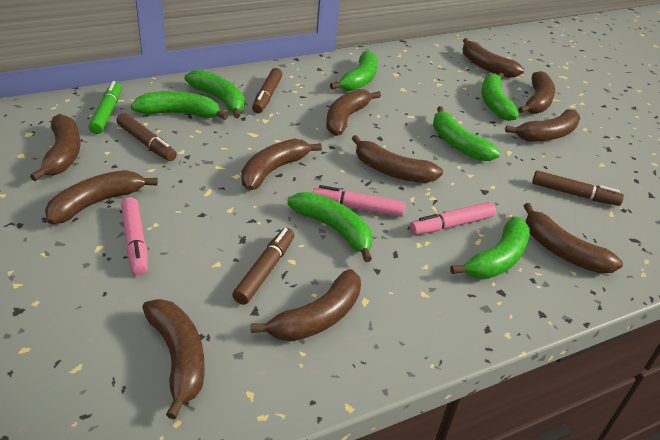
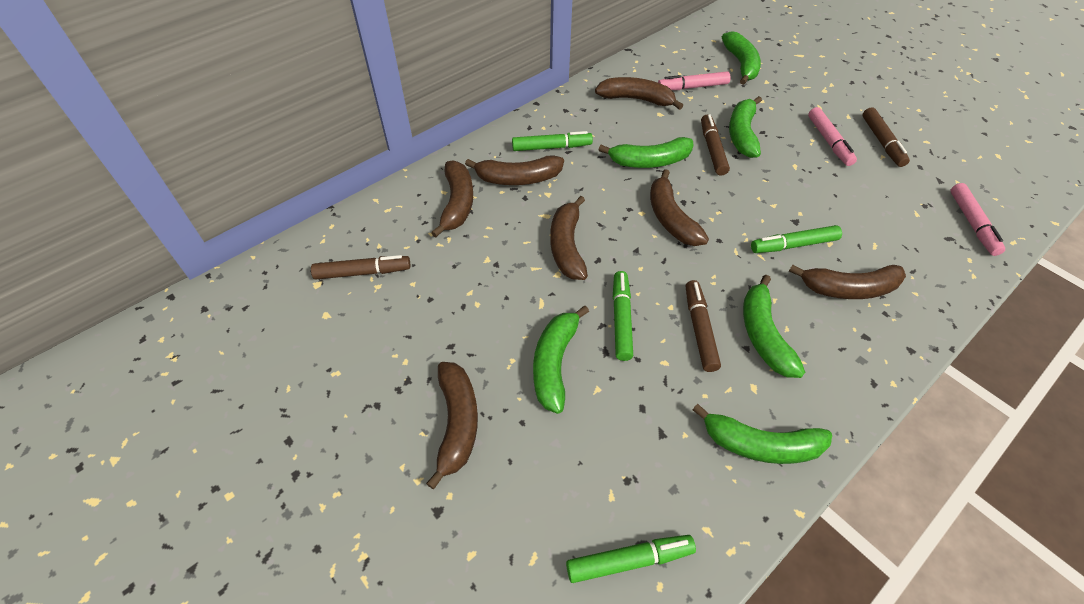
brown banana: [30,114,81,181] [45,170,158,224] [142,299,205,419] [241,139,322,190] [251,269,361,341] [326,89,381,136] [352,135,443,183] [462,38,524,78] [505,109,580,142] [518,71,555,114] [524,203,623,273] = 11 -> [426,362,478,489] [431,160,473,238] [465,155,564,185] [550,196,588,280] [595,77,683,110] [650,169,709,246] [789,265,906,299] = 7
green banana: [131,91,228,120] [184,70,245,118] [287,192,373,262] [330,50,378,91] [433,106,500,161] [450,216,530,279] [481,72,519,121] = 7 -> [533,306,589,414] [598,137,693,168] [693,404,832,464] [722,31,761,85] [729,96,762,158] [743,275,805,378] = 6
green marker: [89,81,122,134] = 1 -> [512,131,593,151] [566,535,696,583] [613,271,633,361] [751,225,842,253] = 4

